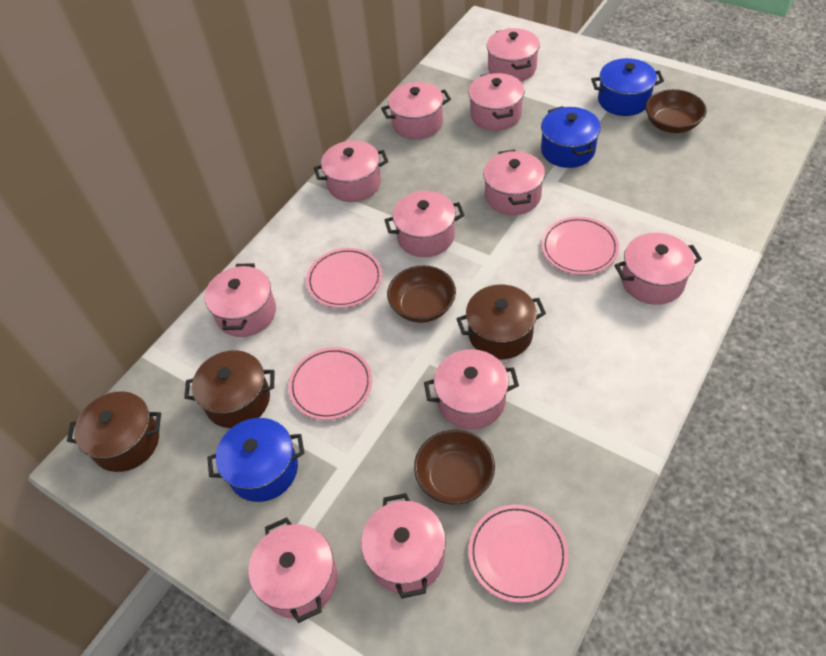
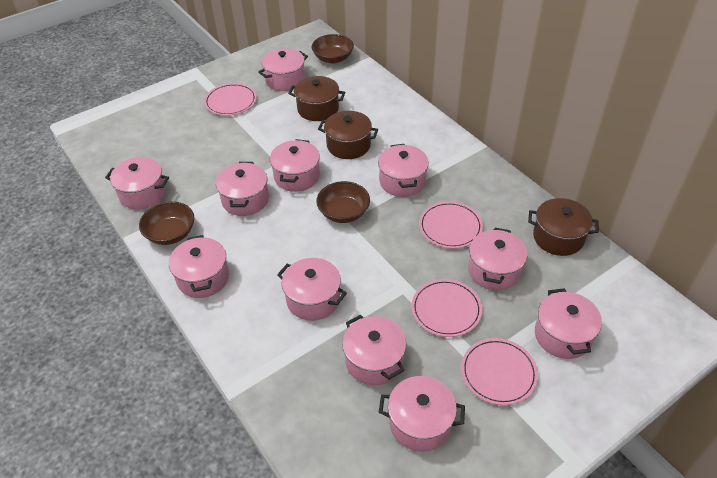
blue pot: [207,418,305,502] [541,106,601,168] [591,58,664,116] = 3 -> none = 0

